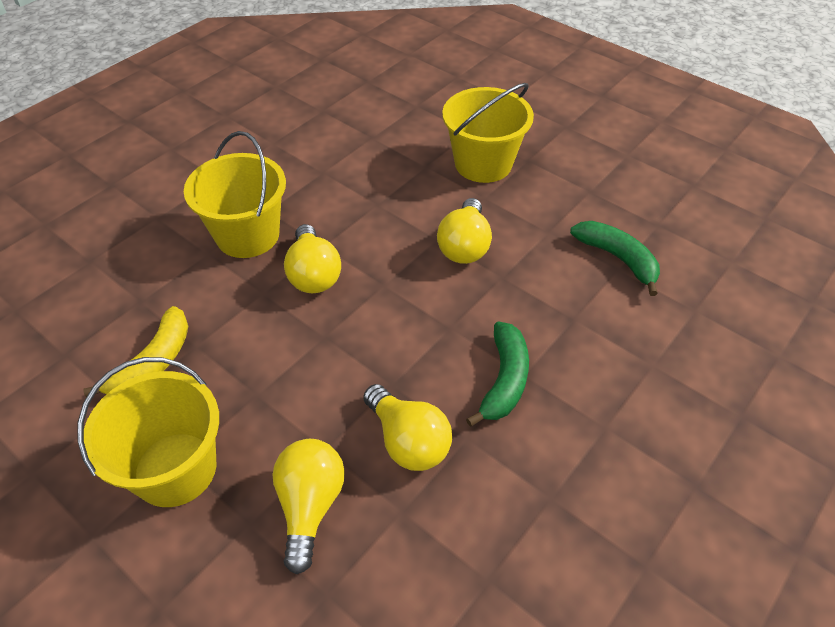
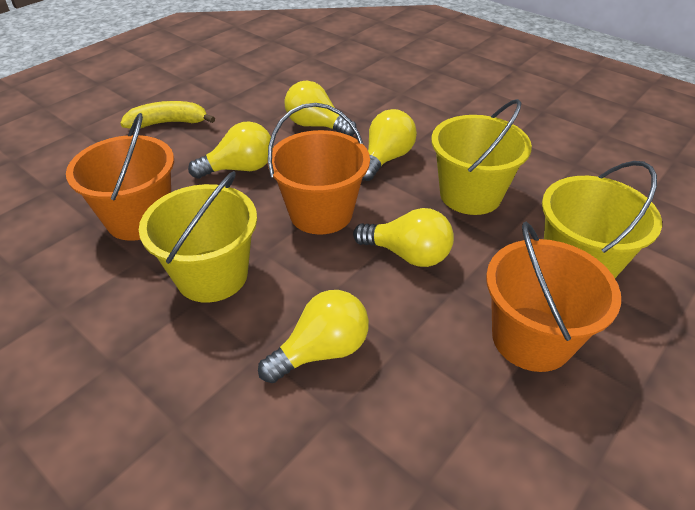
green banana: [466,322,529,427] [570,221,660,296] = 2 -> none = 0
orange bucket: none = 0 -> [66,113,174,241] [267,103,370,235] [486,222,621,372] = 3
yellow light bulb: [272,439,345,574] [284,224,341,293] [363,384,452,471] [437,198,492,264] = 4 -> [188,121,271,179] [258,290,369,383] [284,80,357,136] [353,208,454,267] [362,109,417,181] = 5

